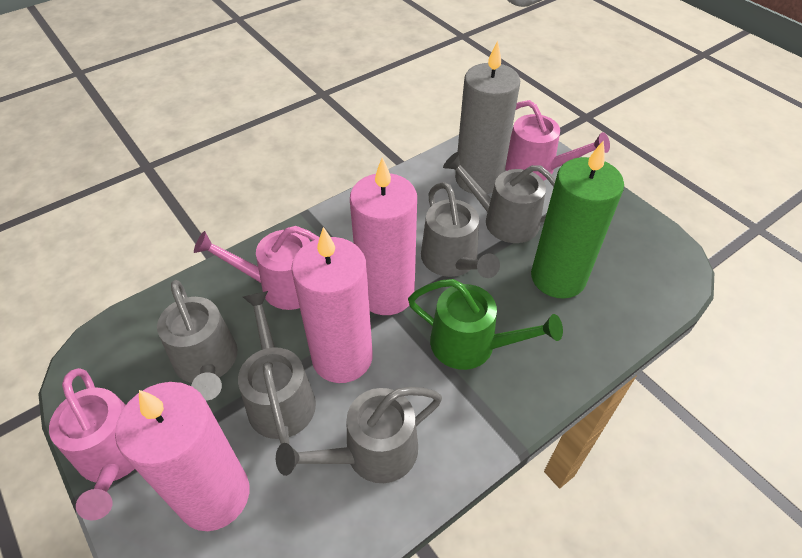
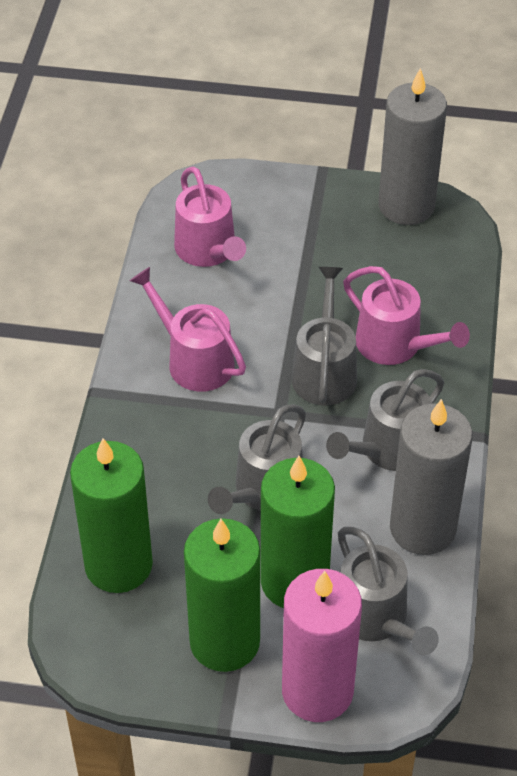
green candle: [531,140,624,299] = 1 -> [70,438,153,593] [184,518,260,672] [261,456,335,608] = 3
green watering can: [408,279,563,370] = 1 -> none = 0
grey candle: [455,41,520,194] = 1 -> [379,68,447,225] [390,399,473,555] = 2
grey watering can: [157,280,237,401] [238,291,316,444] [276,387,442,483] [421,182,500,278] [443,152,556,243] = 5 -> [208,404,306,514] [291,267,357,405] [326,369,444,471] [338,527,439,656] = 4
pink candle: [115,382,249,531] [291,227,373,383] [350,157,417,315] = 3 -> [282,569,362,722] = 1

